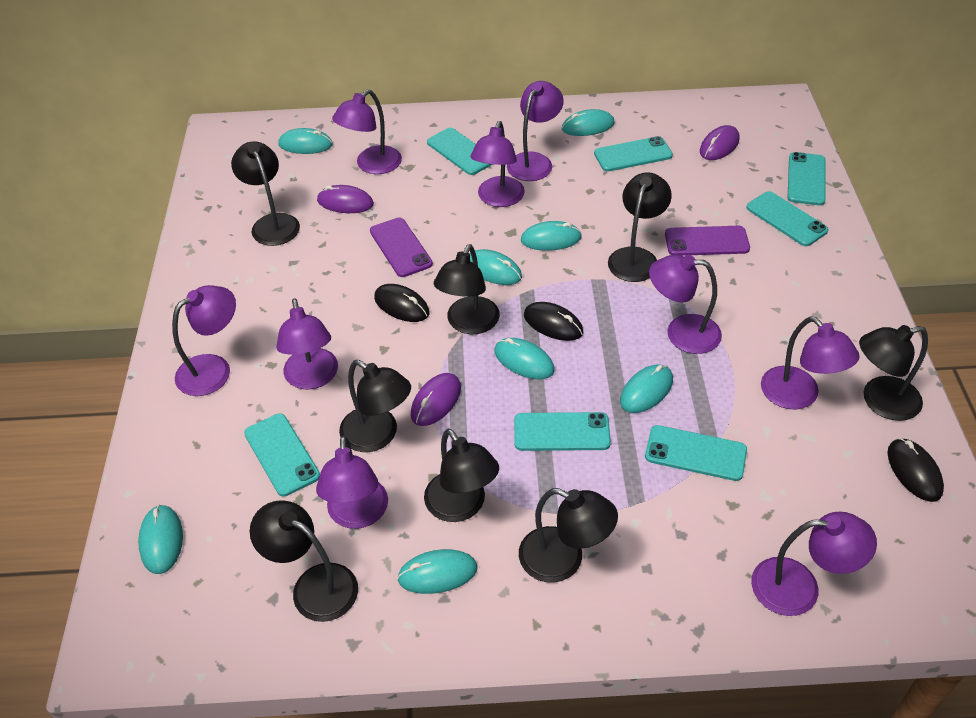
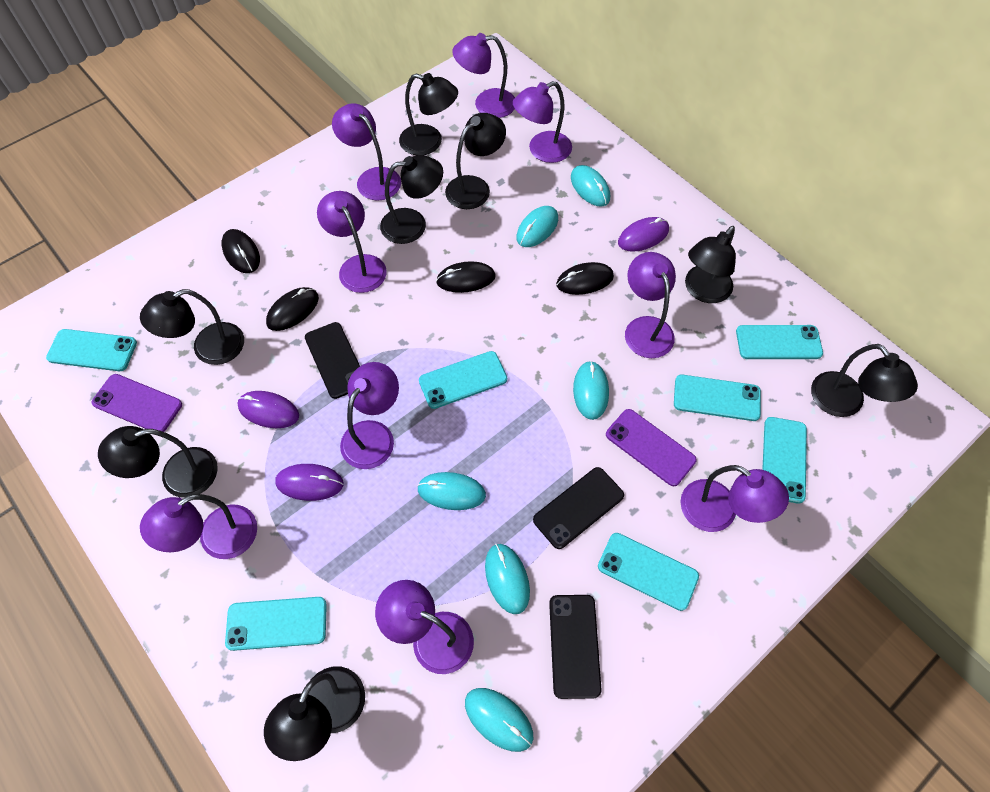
black mouse: [374,284,429,322] [524,302,584,341] [887,438,944,502] = 3 -> [221,229,260,273] [266,287,319,331] [436,261,496,293] [556,262,614,295] = 4
black phone: none = 0 -> [305,322,360,399] [533,467,624,549] [549,595,602,699] = 3
turquoise mouse: [138,504,183,574] [278,128,333,154] [397,549,478,594] [470,249,522,285] [494,338,555,379] [521,221,582,251] [562,109,615,136] [620,364,673,413] = 8 -> [417,472,486,510] [465,688,533,752] [485,543,530,614] [516,206,558,247] [571,165,610,207] [573,361,609,420] = 6

